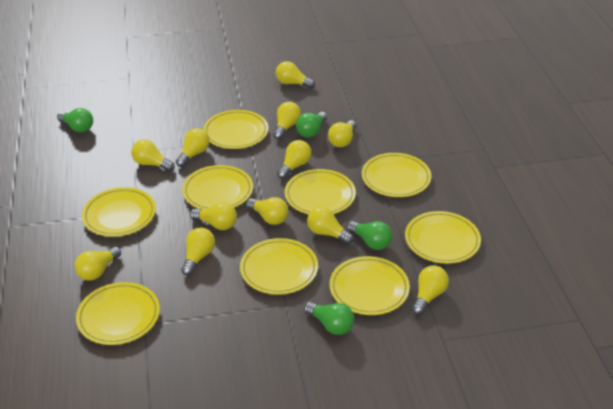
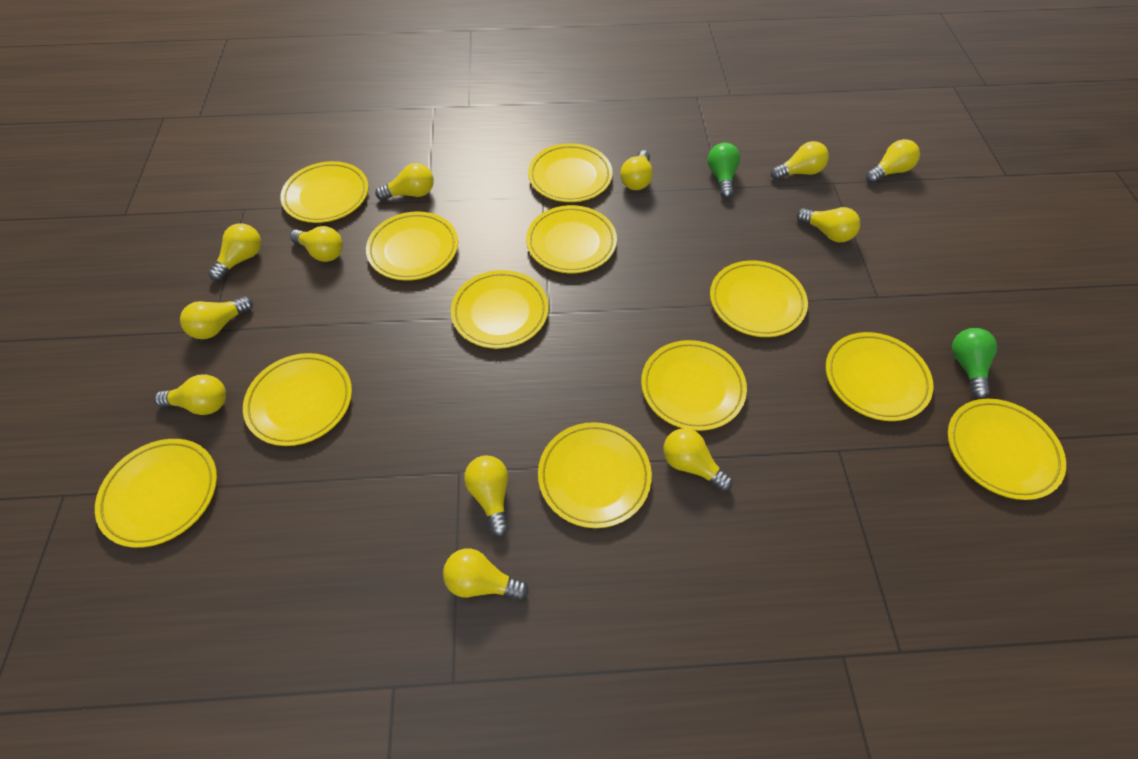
green light bulb: [57,108,93,132] [296,112,327,137] [304,302,354,335] [347,221,392,250] = 4 -> [708,143,740,198] [952,328,997,399] = 2
yellow plate: [76,282,160,345] [82,187,156,237] [182,165,253,209] [203,110,268,149] [240,238,318,295] [285,169,356,214] [329,256,410,315] [362,153,431,197] [405,211,481,264] = 9 -> [95,439,217,548] [243,353,352,446] [280,161,369,223] [366,211,458,281] [451,270,549,349] [526,205,617,273] [528,143,613,202] [538,422,652,528] [641,340,747,431] [710,260,808,337] [826,332,934,421] [948,399,1066,500] = 12

